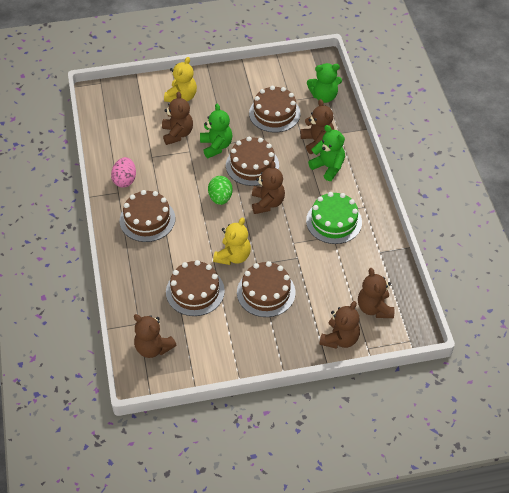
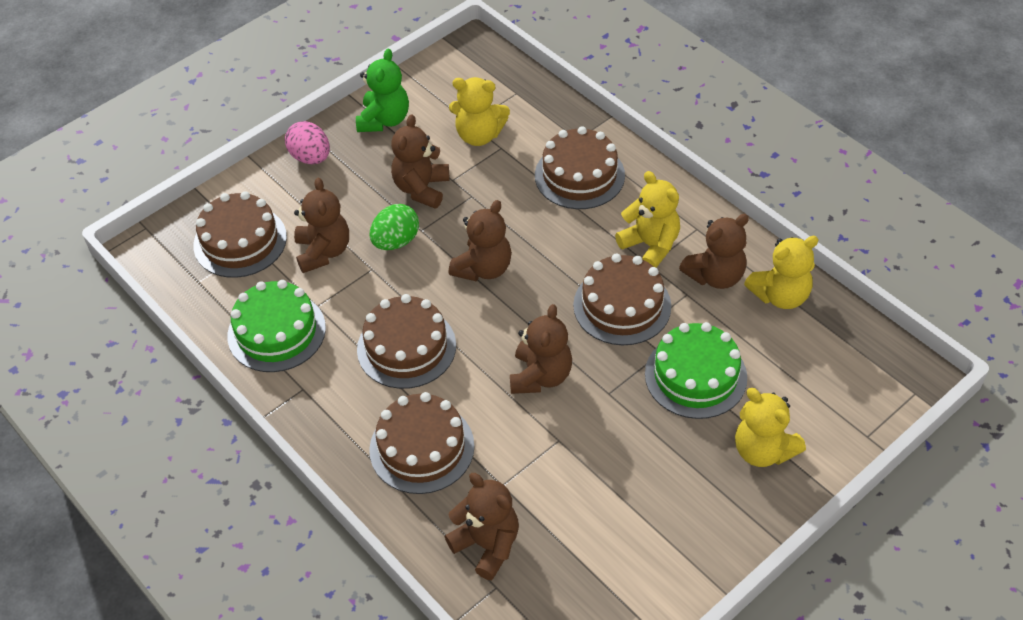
green cake: [306,192,362,244] = 1 -> [227,280,326,372] [645,322,747,419] = 2
green teddy bear: [200,104,232,158] [307,63,342,103] [308,125,345,181] = 3 -> [356,49,409,132] = 1
yellow teddy bear: [164,57,197,102] [213,217,251,265] = 2 -> [449,77,510,146] [615,171,680,268] [735,388,806,467] [744,236,819,309] = 4

